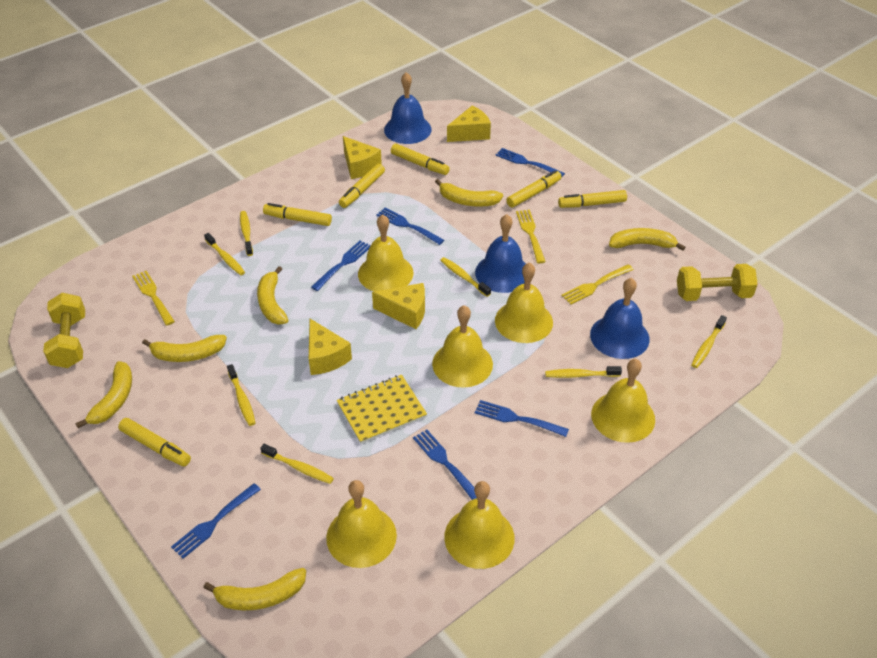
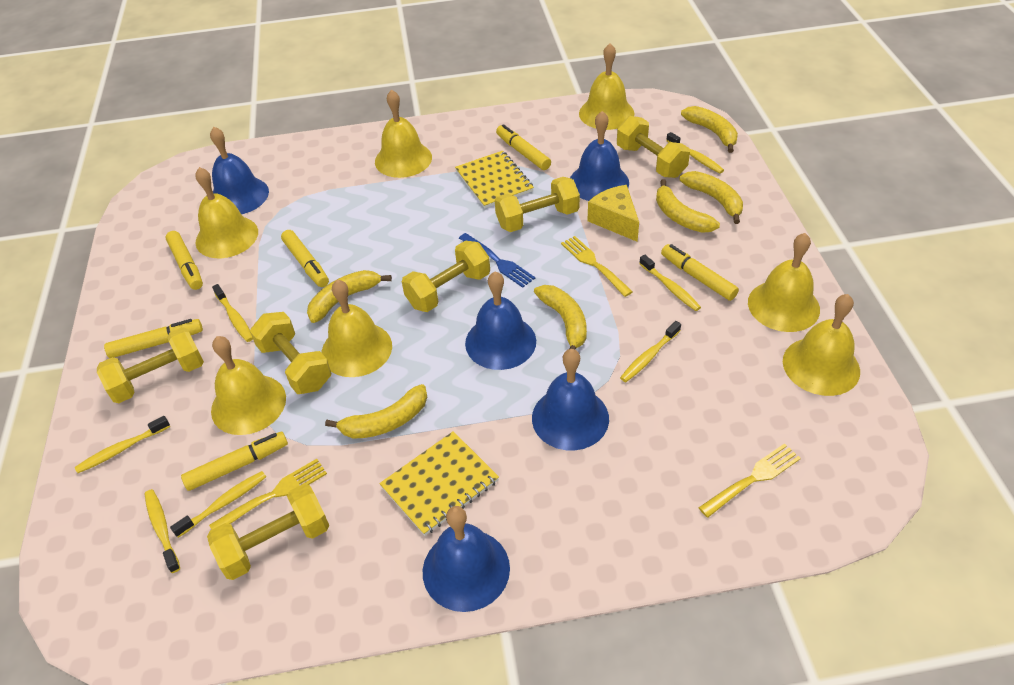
blue bell: [384,72,432,144] [475,214,526,293] [590,278,650,359] = 3 -> [210,127,269,214] [423,506,510,612] [465,271,536,370] [532,349,609,451] [570,111,629,201] = 5
blue fork: [171,483,261,559] [311,240,371,291] [376,208,444,245] [413,430,477,500] [475,400,569,437] [496,148,565,177] = 6 -> [459,233,535,288] = 1
yellow bell: [326,480,397,568] [358,214,414,292] [432,305,493,388] [444,481,515,569] [495,262,553,343] [591,359,655,443] = 6 -> [196,167,258,258] [211,336,286,435] [322,280,392,377] [375,89,432,178] [579,43,634,130] [748,233,820,332] [783,294,860,396] = 7
yellow cheese: [309,319,352,375] [343,136,382,179] [372,283,425,329] [447,105,491,142] = 4 -> [587,185,639,242] = 1
yellow dumbbell: [43,293,85,368] [677,264,758,301] = 2 -> [97,327,204,403] [207,484,329,580] [250,312,331,394] [402,241,490,312] [495,177,580,232] [617,116,690,178] = 6
yellow notebook: [337,375,427,444] = 1 -> [379,431,499,536] [455,151,534,208] = 2

